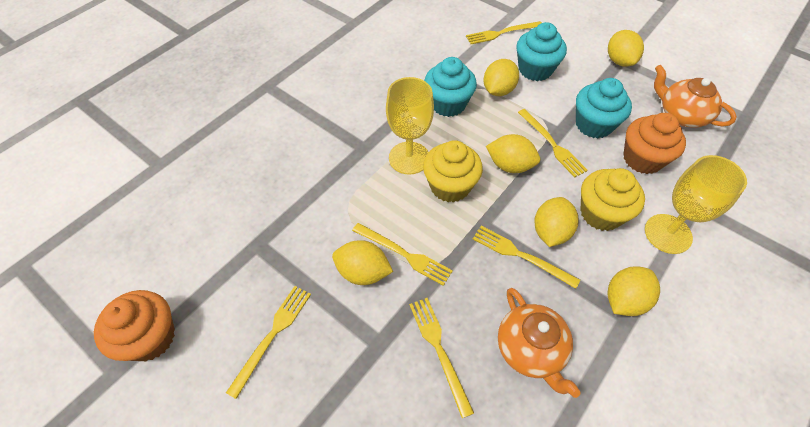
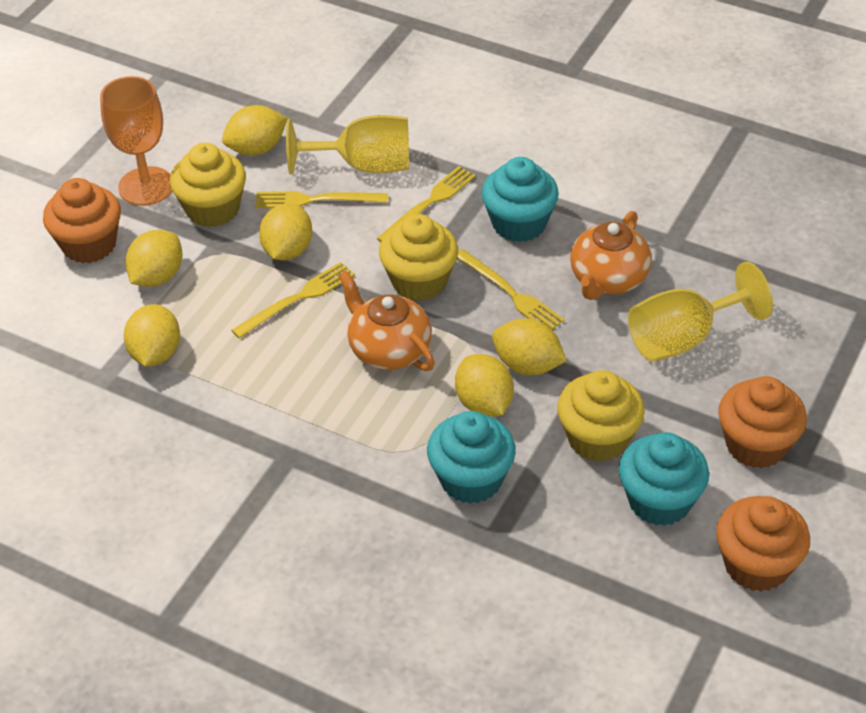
orange cupcake: [94,290,175,361] [623,113,686,174] = 2 -> [43,178,121,263] [716,496,810,592] [718,376,807,469] = 3
orange goblet: none = 0 -> [100,76,172,206] = 1
yellow cupcake: [423,140,483,203] [580,168,645,231] = 2 -> [170,143,246,227] [379,214,458,301] [557,370,645,462] = 3
yellow fork: [226,286,311,399] [352,223,453,286] [409,298,474,418] [466,21,542,44] [473,226,580,289] [518,109,588,178] = 6 -> [231,262,355,338] [255,191,388,208] [376,166,475,242] [457,249,565,330] = 4

